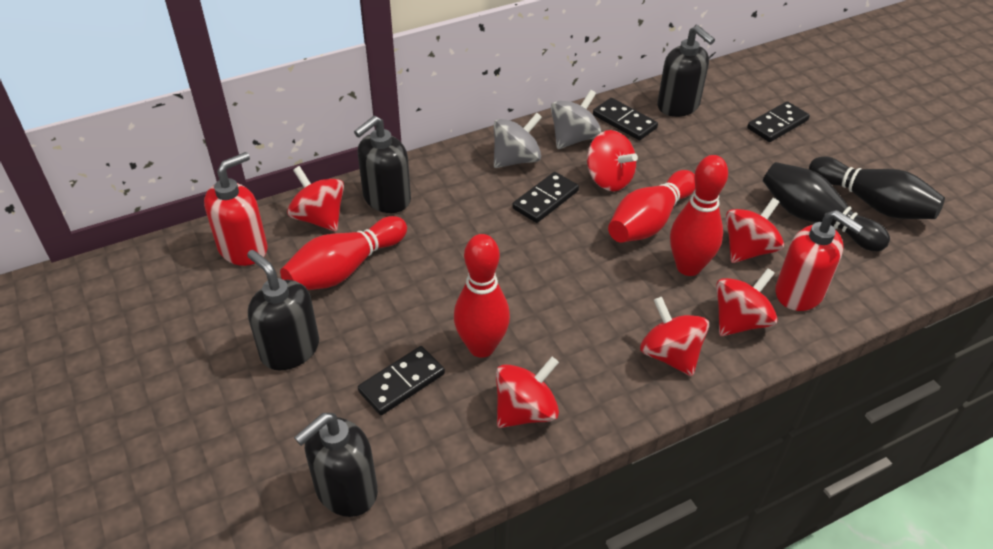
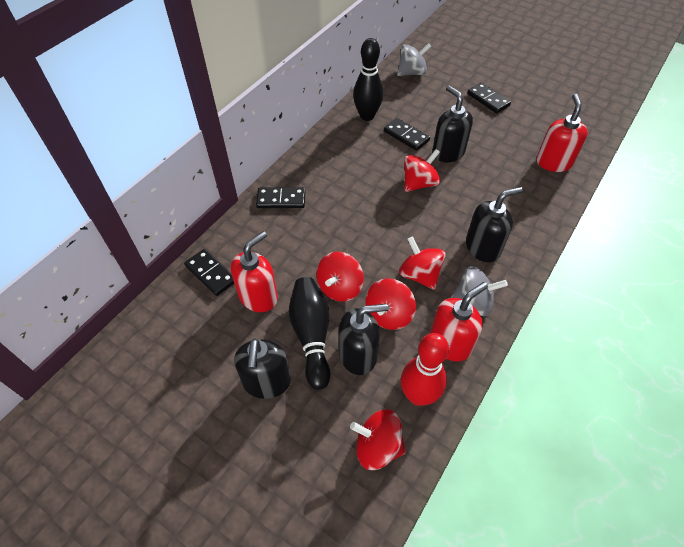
red bowling pin: [280,216,407,290] [454,234,510,358] [608,170,695,243] [670,155,728,276] = 4 -> [401,333,449,406] = 1
red soap dispenser: [204,152,267,266] [775,210,863,311] = 2 -> [231,231,278,312] [430,282,488,362] [537,94,588,172] = 3
red spinning top: [287,166,344,232] [496,357,559,428] [587,130,638,191] [640,297,709,376] [716,268,778,336] [726,198,784,263] = 6 -> [317,252,364,302] [350,409,406,470] [365,278,416,330] [399,236,446,290] [404,149,440,192] = 5

